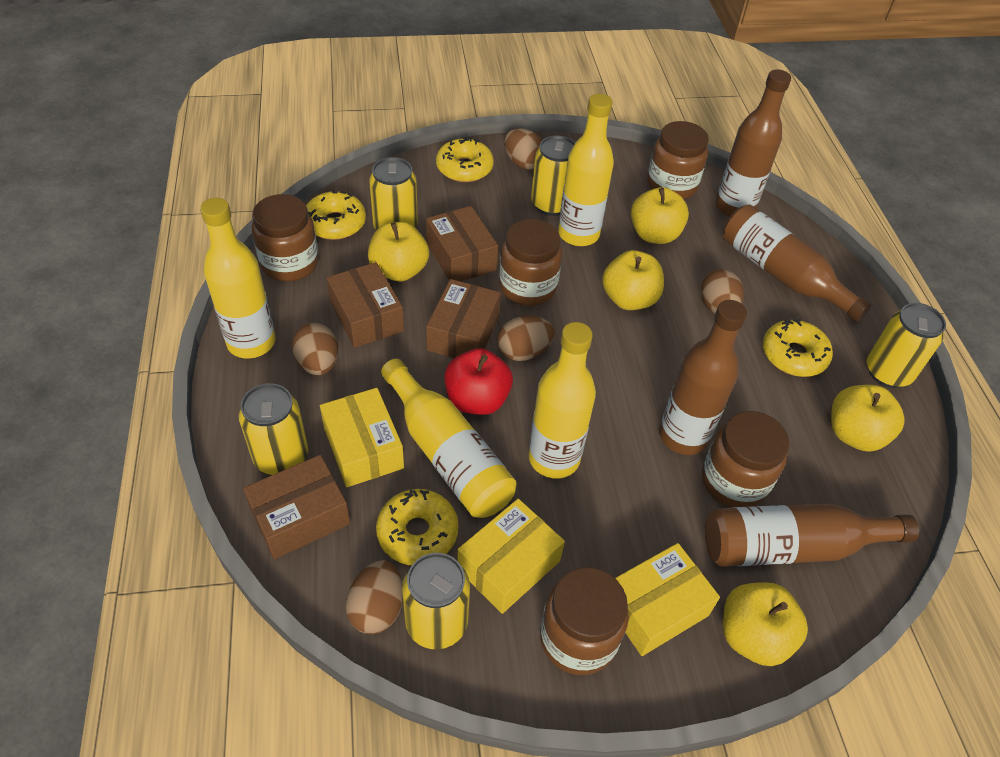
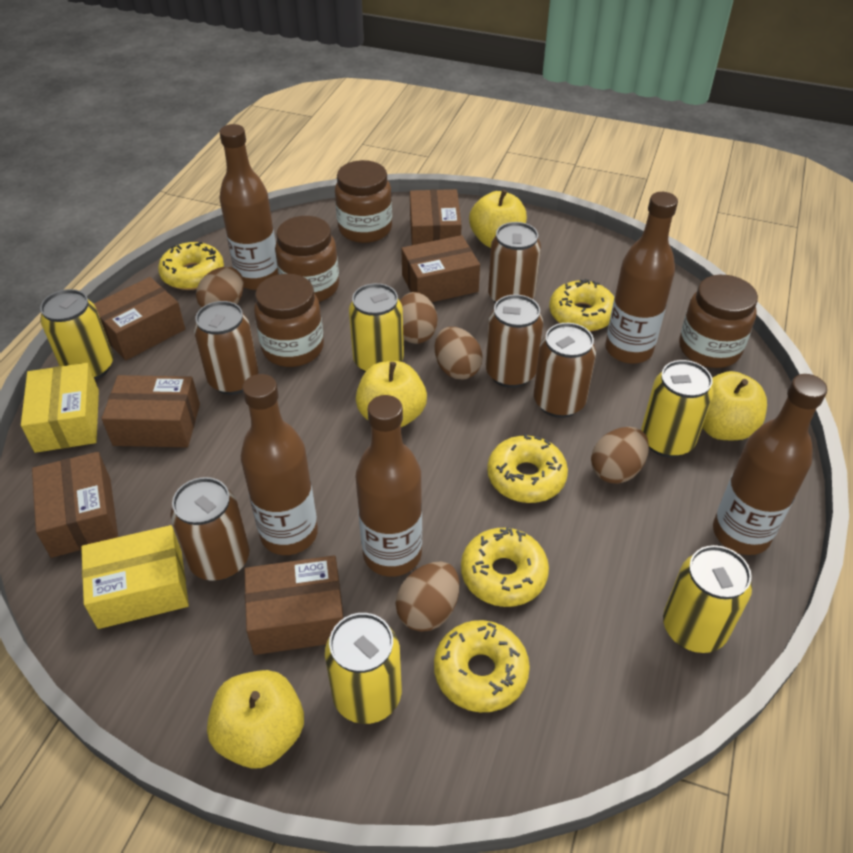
brown bottle: [659,300,747,455] [705,504,919,567] [716,69,791,217] [723,205,871,322] = 4 -> [219,124,279,290] [241,374,318,555] [356,395,422,577] [605,192,678,364] [713,374,827,555] = 5
brown box: [243,455,350,559] [327,262,404,348] [426,206,498,281] [426,279,501,358] = 4 -> [32,452,118,558] [94,277,185,360] [102,375,200,447] [244,555,343,655] [401,235,480,302] [410,189,461,245] = 6
brown can: none = 0 -> [170,477,249,581] [194,301,259,395] [486,294,543,388] [488,222,541,303] [534,323,596,418] = 5
brown jar: [252,194,319,281] [499,219,562,306] [540,567,629,675] [647,121,709,199] [702,411,789,508] = 5 -> [254,274,324,367] [275,216,339,302] [335,160,392,243] [679,275,758,368] = 4
red apple: [444,348,513,415] = 1 -> none = 0
yellow apple: [368,222,429,282] [602,250,664,310] [631,187,689,244] [723,582,808,666] [831,385,905,452] = 5 -> [207,670,304,769] [356,361,427,427] [469,190,527,248] [702,371,767,440] = 4
yellow bottle: [200,198,276,358] [381,358,517,518] [529,322,596,479] [558,94,614,246] = 4 -> none = 0
yellow box: [320,388,404,487] [457,499,565,614] [615,543,720,656] = 3 -> [21,363,99,453] [81,525,189,629] = 2
yellow donut: [306,190,366,240] [376,489,459,565] [436,137,494,182] [763,319,833,377] = 4 -> [158,242,224,290] [434,620,530,712] [461,527,549,607] [487,434,568,503] [549,279,614,331] = 5

